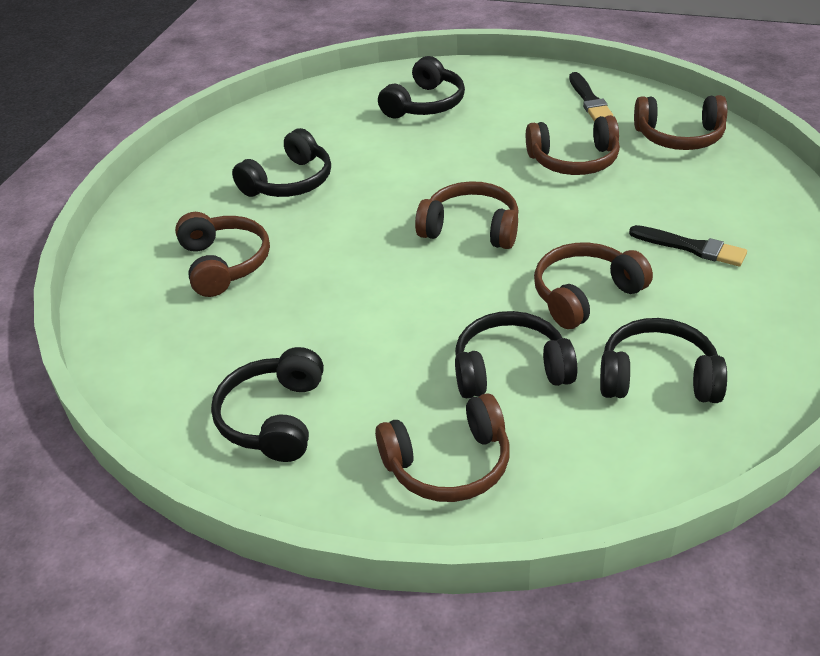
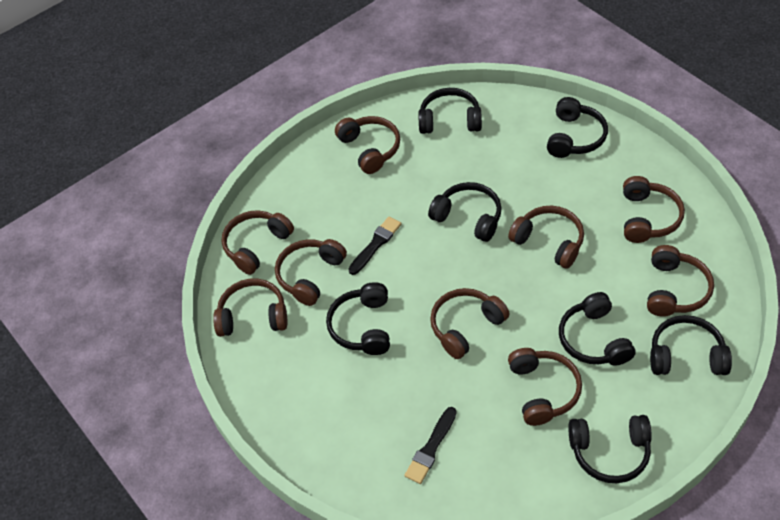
black headphones: [211,347,324,462] [232,128,331,197] [378,56,465,119] [455,311,577,399] [600,318,727,403] = 5 -> [326,282,390,355] [418,88,482,134] [428,182,502,242] [547,97,608,158] [559,292,635,366] [568,415,652,483] [650,315,732,375] = 7
brown headphones: [175,212,270,297] [375,393,510,502] [415,181,519,249] [526,115,620,175] [534,242,653,329] [634,95,727,150] = 6 -> [213,279,287,337] [221,210,294,275] [275,239,347,306] [335,116,400,174] [430,288,510,359] [508,206,584,269] [508,348,582,426] [623,176,685,243] [647,245,714,317] = 9

